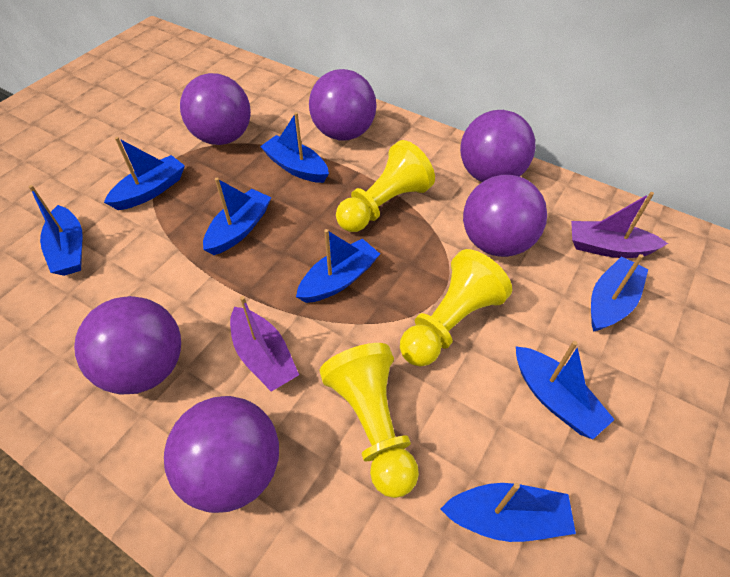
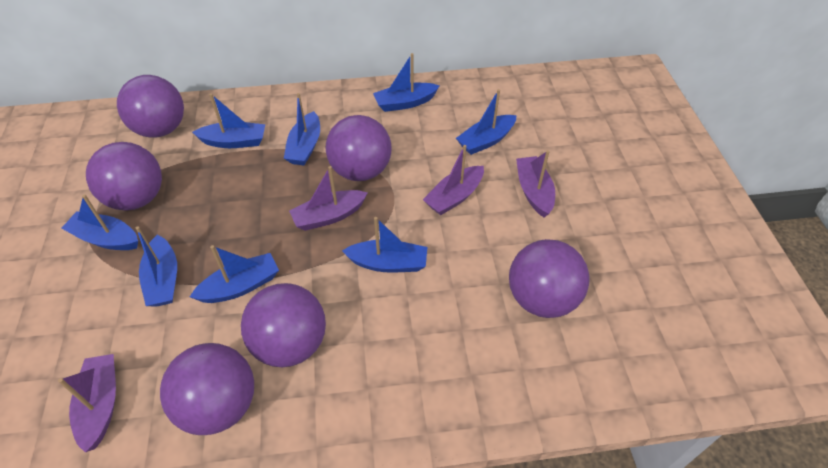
purple boat: [230,296,299,392] [571,192,668,258] = 2 -> [58,354,116,452] [289,166,368,231] [423,145,484,215] [516,150,555,217] = 4
yellow pawn: [320,343,419,498] [336,140,435,232] [400,249,512,367] = 3 -> none = 0

